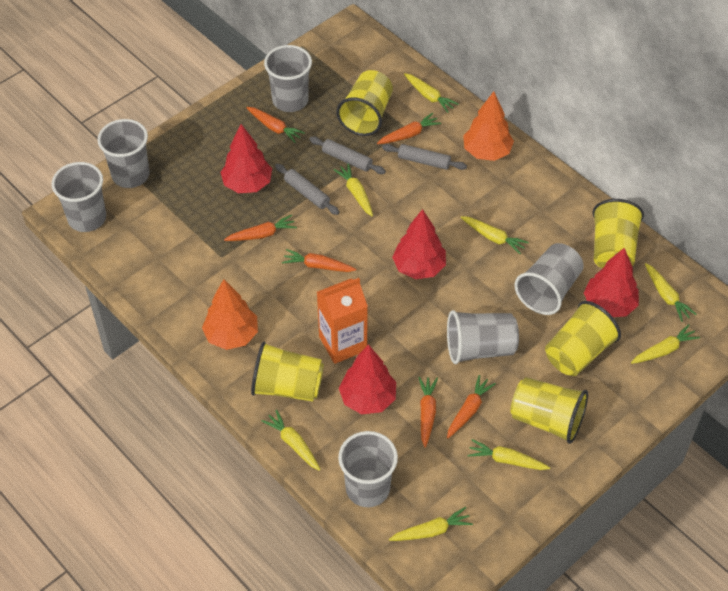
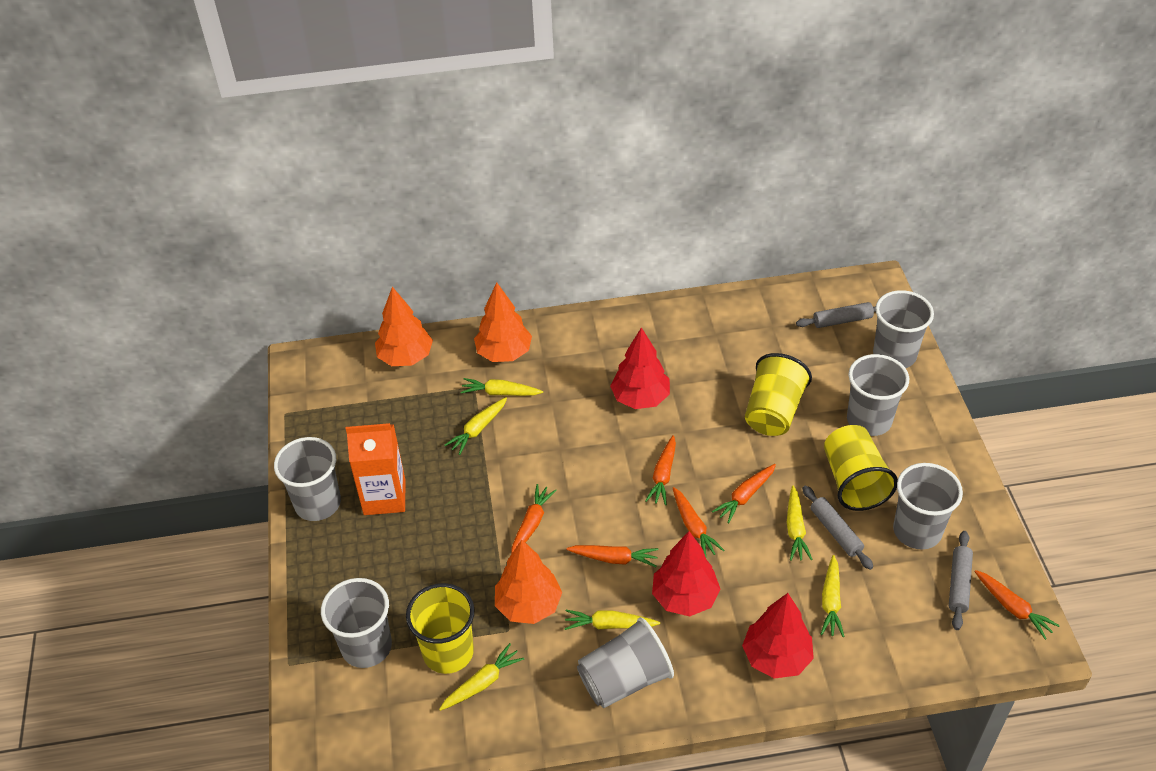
orange tree: [202,279,258,350] [463,91,514,161] = 2 -> [375,287,433,366] [474,283,532,362] [495,539,562,624] = 3
red tree: [220,124,272,193] [339,344,396,414] [392,209,446,279] [584,248,639,317] = 4 -> [610,327,670,409] [652,531,720,617] [742,593,814,679] = 3
yellow carrot: [261,410,321,471] [333,163,373,216] [389,507,473,541] [404,73,459,113] [461,216,529,254] [468,439,550,470] [631,324,700,364] [645,263,697,322] = 8 -> [439,643,524,711] [444,397,507,455] [461,378,543,396] [564,610,660,630] [787,486,813,561] [820,555,845,637] = 6
yellow cup: [251,342,324,402] [336,70,393,136] [510,377,588,444] [545,301,621,376] [593,199,644,268] = 5 -> [406,583,474,674] [745,353,812,436] [824,425,898,511] = 3

